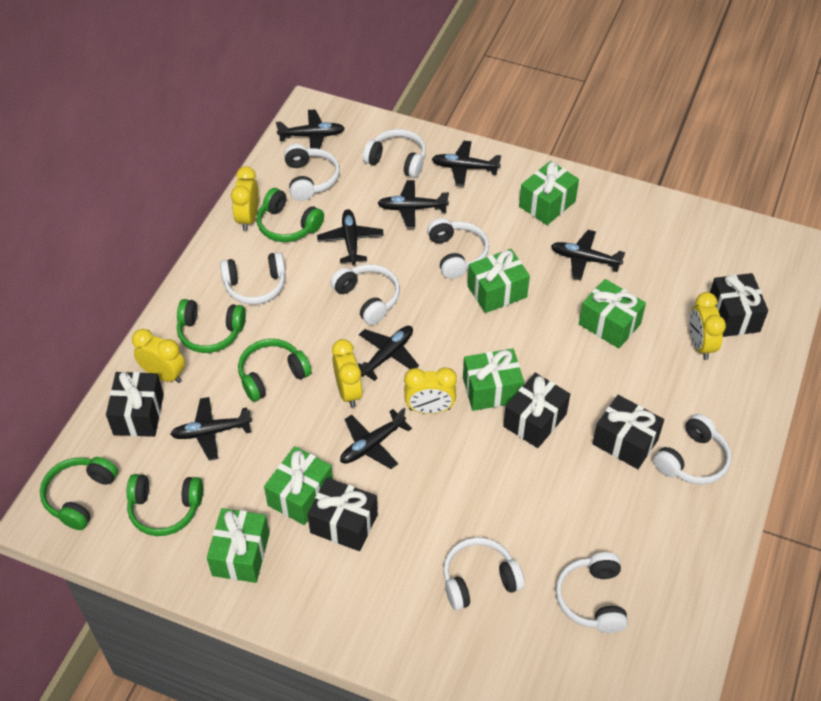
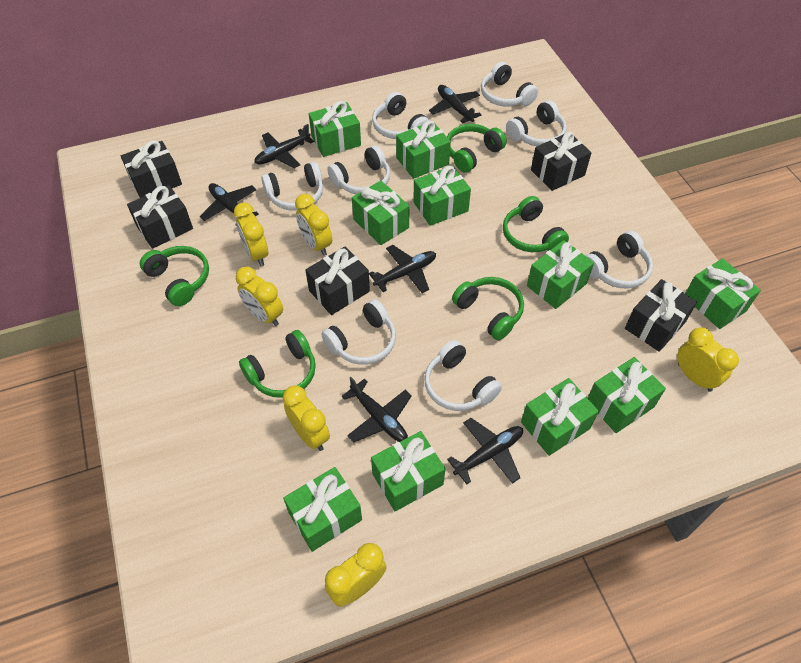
black plane: [170,397,252,461] [276,109,345,149] [317,209,384,265] [340,408,412,469] [358,326,419,381] [377,180,449,229] [432,141,501,187] [551,230,625,280] = 8 -> [200,183,259,226] [254,124,314,168] [341,377,412,443] [369,245,436,293] [429,85,481,123] [447,418,523,484] = 6
green gift: [207,508,270,583] [264,446,333,525] [463,348,524,411] [467,249,530,313] [519,161,579,225] [579,279,646,348] = 6 -> [283,467,362,552] [309,101,361,157] [352,181,410,245] [371,431,446,511] [396,120,451,179] [413,166,471,226] [521,378,599,456] [527,240,594,309] [588,357,666,433] [685,258,761,329] = 10
yellow clock: [132,329,185,383] [231,166,259,231] [332,339,363,408] [404,367,457,414] [689,292,726,360] = 5 -> [234,202,268,266] [236,267,283,326] [283,385,330,451] [295,194,332,256] [325,543,387,607] [677,327,739,392] = 6

